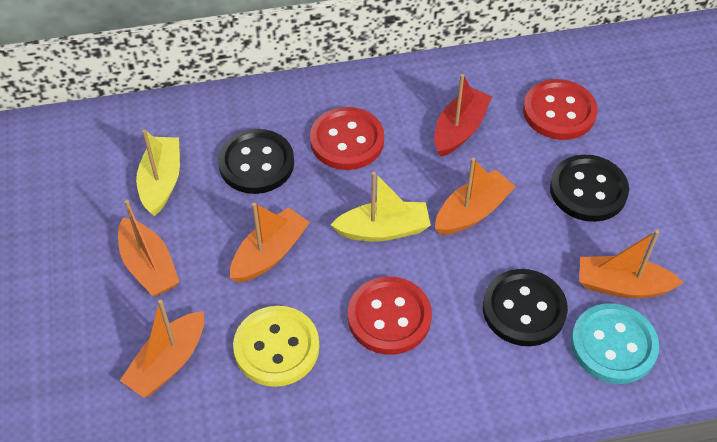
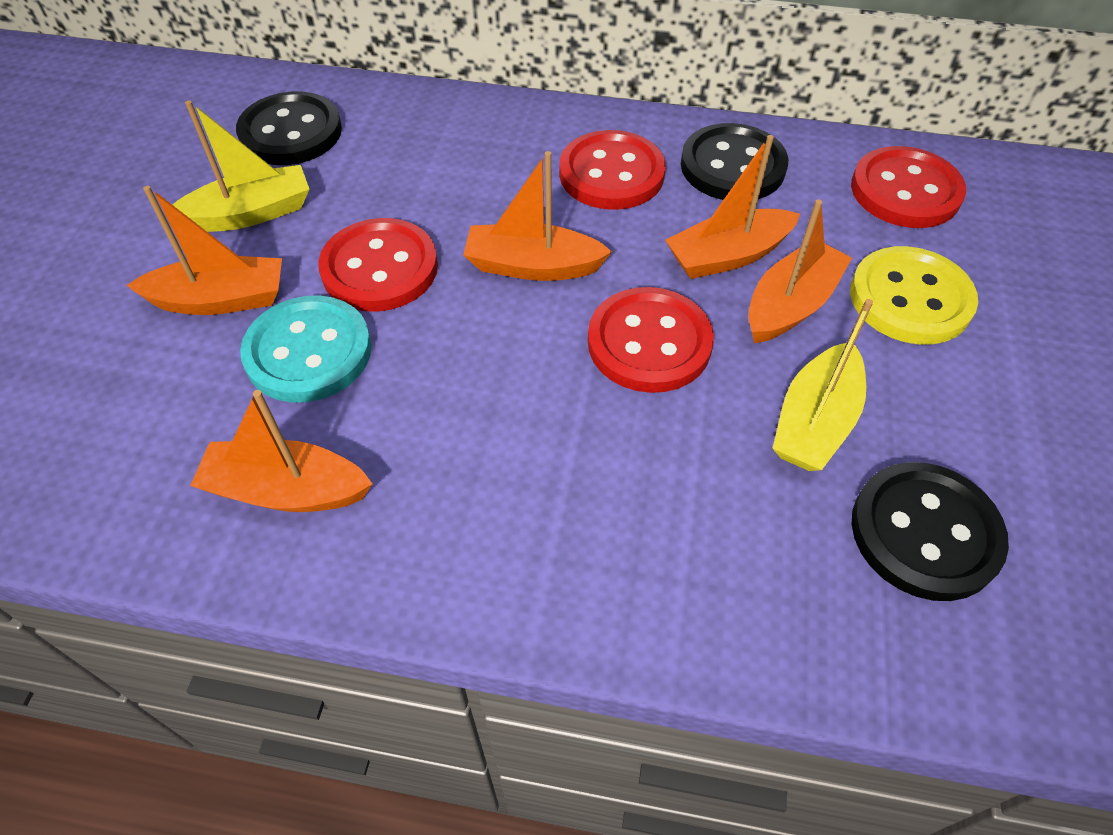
red boat: [434,74,492,157] = 1 -> none = 0
red button: [310,107,384,170] [348,277,432,355] [523,79,598,140] = 3 -> [318,218,438,312] [559,130,666,210] [588,287,714,393] [851,146,966,228] = 4

